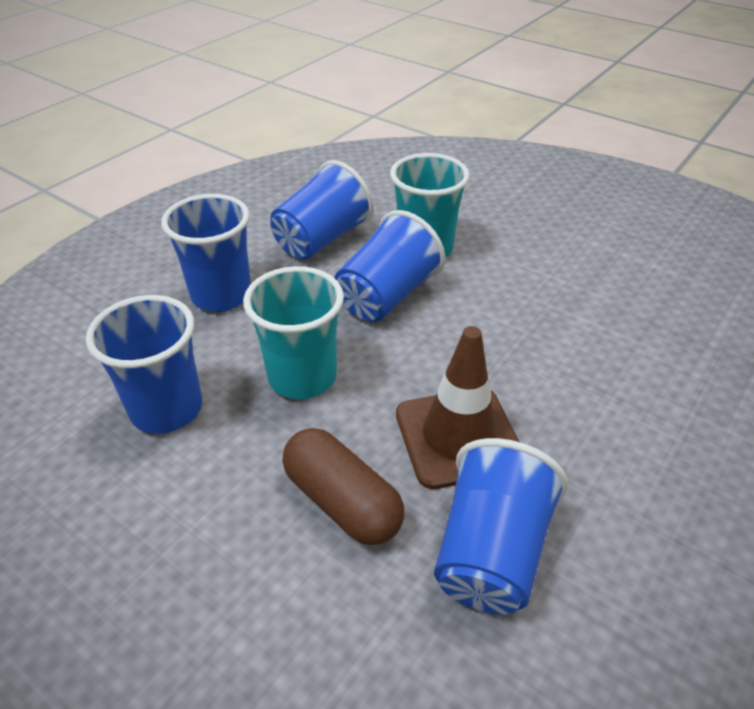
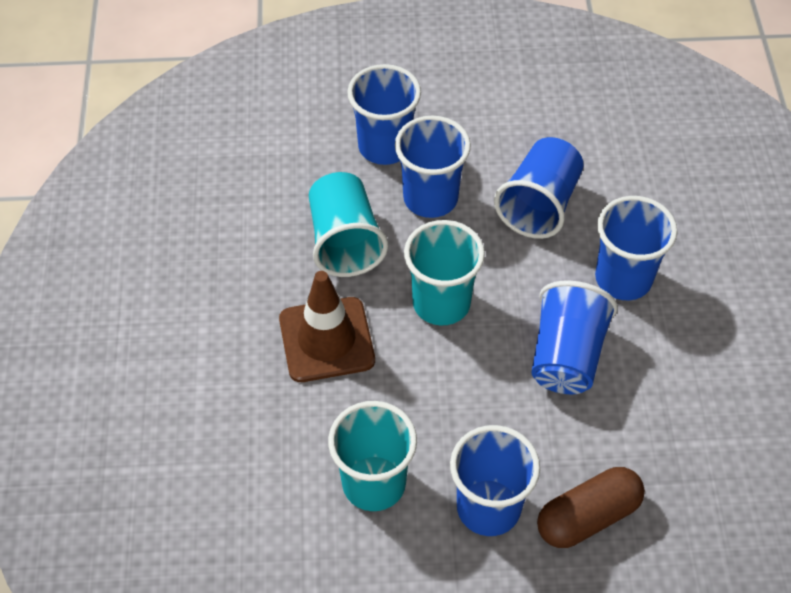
blue cup: [86,295,202,434] [161,194,251,312] [270,160,374,259] [334,210,445,322] [434,438,568,615] = 5 -> [347,64,421,165] [395,116,471,218] [450,425,540,536] [494,137,584,239] [531,281,618,394] [595,196,678,300] = 6
turquoise cup: [243,266,344,399] [390,153,470,257] = 2 -> [309,172,388,277] [328,401,417,511] [404,220,485,326] = 3

